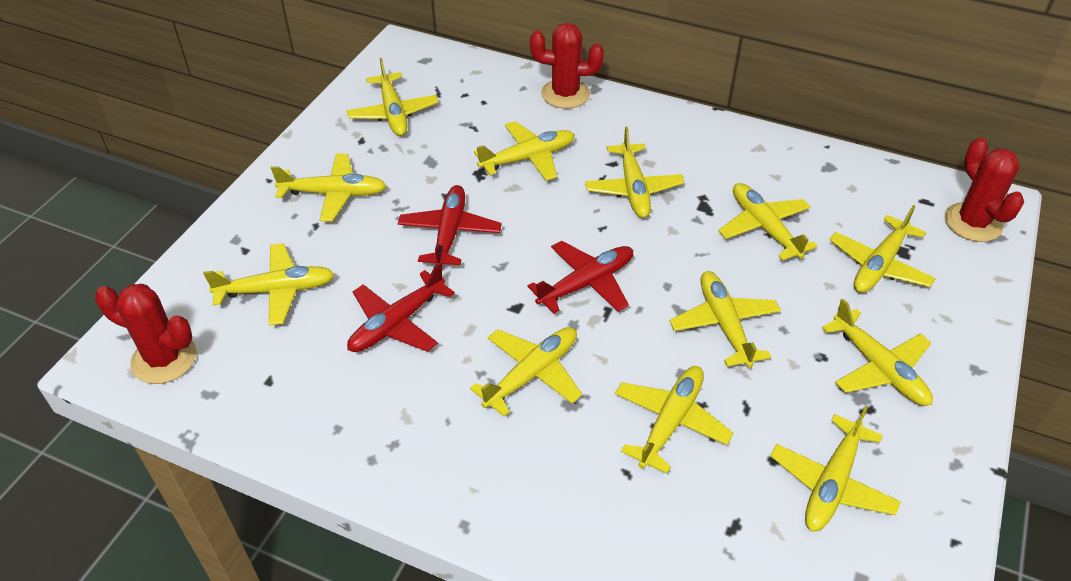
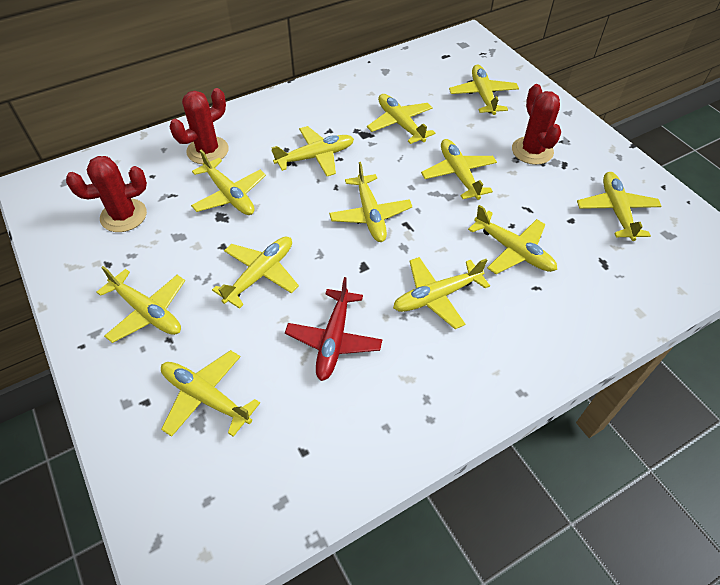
red plane: [347,262,455,352] [398,185,502,265] [527,241,633,314] = 3 -> [285,277,382,381] = 1

